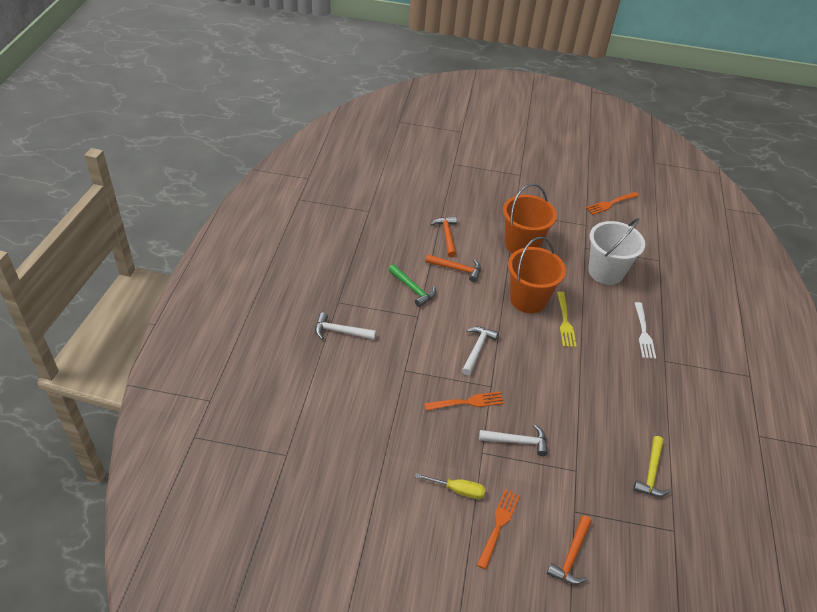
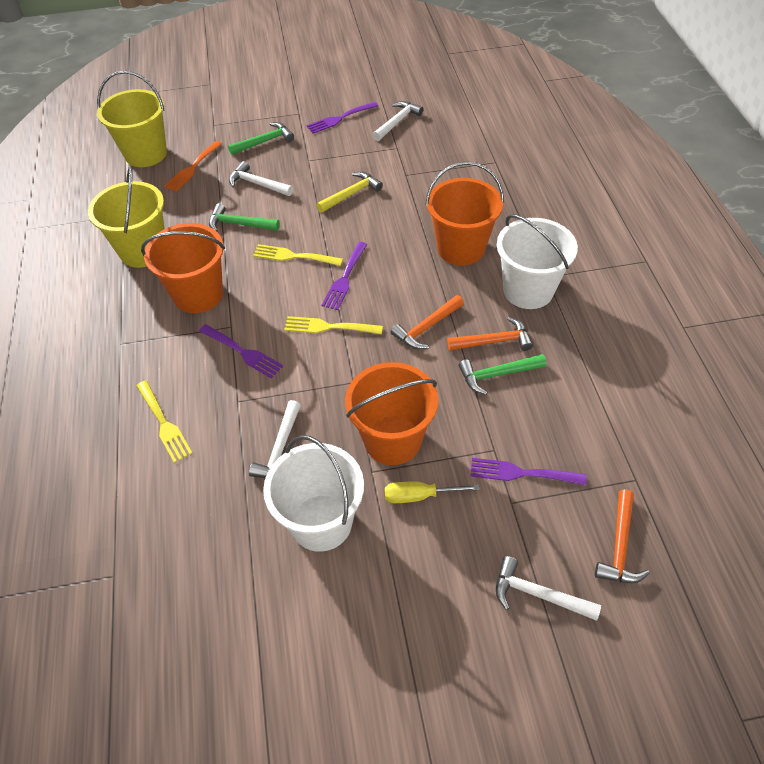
green hammer: [388,264,436,307] = 1 -> [209,203,280,232] [228,122,294,155] [458,354,546,395] = 3
orange bucket: [503,184,557,254] [508,237,566,313] = 2 -> [141,223,225,313] [345,362,438,465] [426,161,504,266] = 3
orange fork: [424,392,504,411] [477,489,520,570] [586,192,639,215] = 3 -> [164,141,222,192] = 1
purple fork: none = 0 -> [199,324,283,379] [306,102,378,134] [322,242,368,310] [470,458,587,485] = 4
white bucket: [588,218,645,285] = 1 -> [263,435,364,552] [497,214,578,309] = 2
white fork: [635,302,656,359] = 1 -> none = 0
white hammer: [315,312,376,340] [462,326,498,375] [479,424,548,456] = 3 -> [229,161,293,196] [249,400,301,478] [372,101,423,141] [496,556,601,621] = 4
yellow bucket: none = 0 -> [88,166,165,268] [97,71,167,167] = 2
yellow fork: [557,291,577,347] = 1 -> [136,380,193,463] [253,244,343,266] [284,316,383,334] = 3

